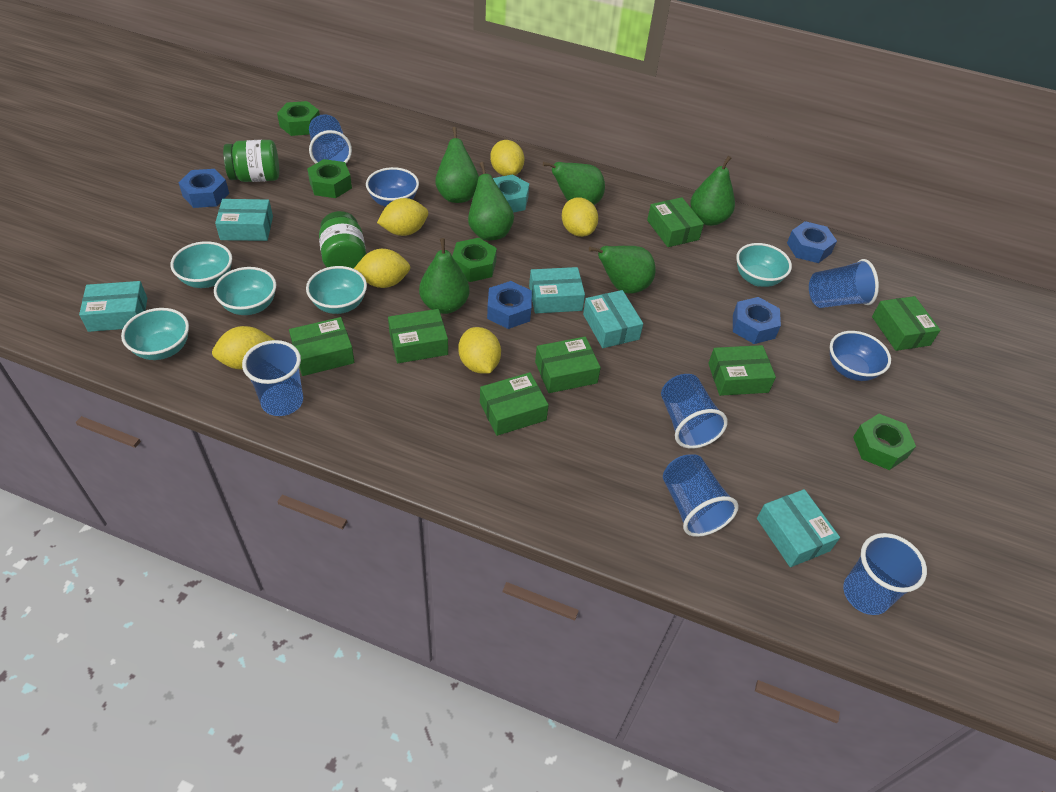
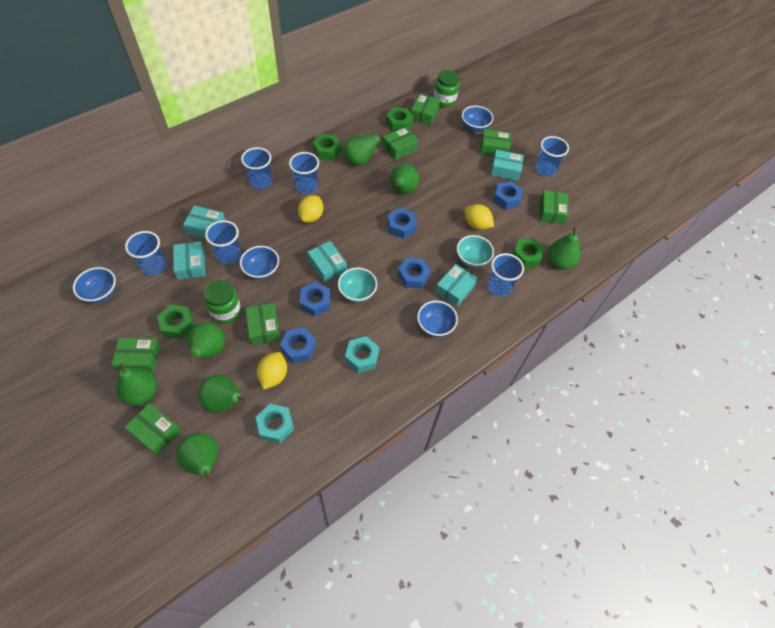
blue bowl: [366,167,419,207] [830,331,891,381] = 2 -> [73,267,116,303] [240,246,279,280] [417,301,458,337] [462,106,493,132] = 4
blue nut: [178,169,229,208] [487,281,532,329] [733,297,781,344] [787,221,837,263] = 4 -> [280,327,316,363] [299,282,331,317] [387,208,417,239] [397,258,431,289] [493,181,523,210] = 5
green pear: [419,238,469,314] [435,127,479,203] [468,162,514,241] [543,162,605,205] [589,246,656,294] [690,156,735,226] = 6 -> [116,363,157,406] [176,433,218,481] [188,322,225,363] [198,374,247,413] [343,132,387,166] [390,164,419,194] [548,227,580,270] = 7
turquoise bowl: [121,308,189,360] [170,241,232,288] [214,267,276,315] [306,266,367,314] [736,243,792,287] = 5 -> [338,267,377,302] [457,235,494,268] = 2
turquoise nut: [493,174,529,213] = 1 -> [256,404,294,443] [345,336,379,373] = 2
yellow lemon: [212,326,274,370] [354,249,410,288] [377,198,428,236] [458,327,501,374] [490,140,524,176] [562,197,598,237] = 6 -> [257,352,287,390] [298,195,323,223] [464,204,494,230] = 3

